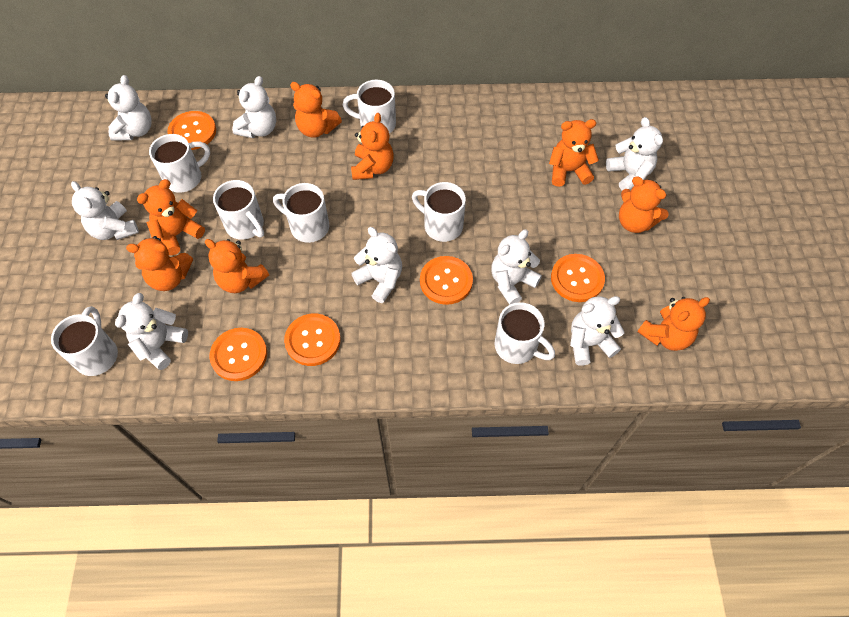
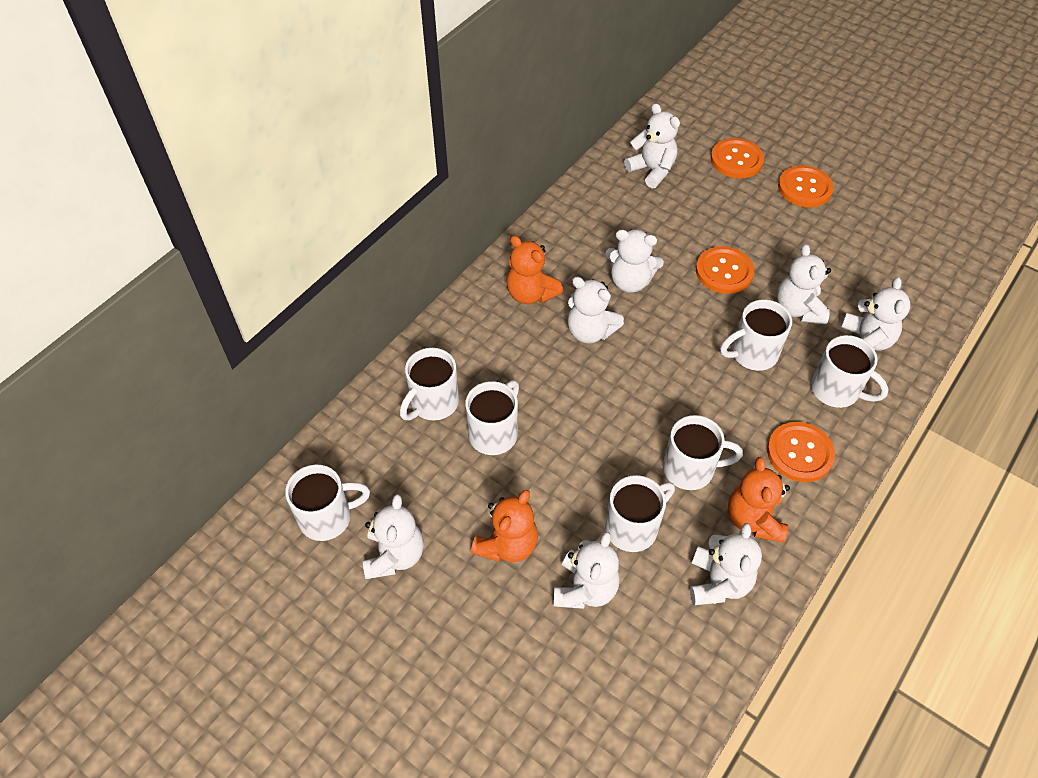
orange button: [167,111,216,150] [210,328,267,381] [284,314,341,366] [420,256,473,305] [551,254,605,302] = 5 -> [696,246,754,294] [711,138,764,178] [767,422,835,482] [778,165,834,208] = 4
orange teddy bear: [126,236,193,291] [137,179,205,255] [205,239,269,293] [290,82,342,138] [351,113,394,180] [549,119,599,187] [619,176,668,233] [637,297,710,351] = 8 -> [471,490,538,562] [506,236,563,304] [728,457,790,543] = 3

